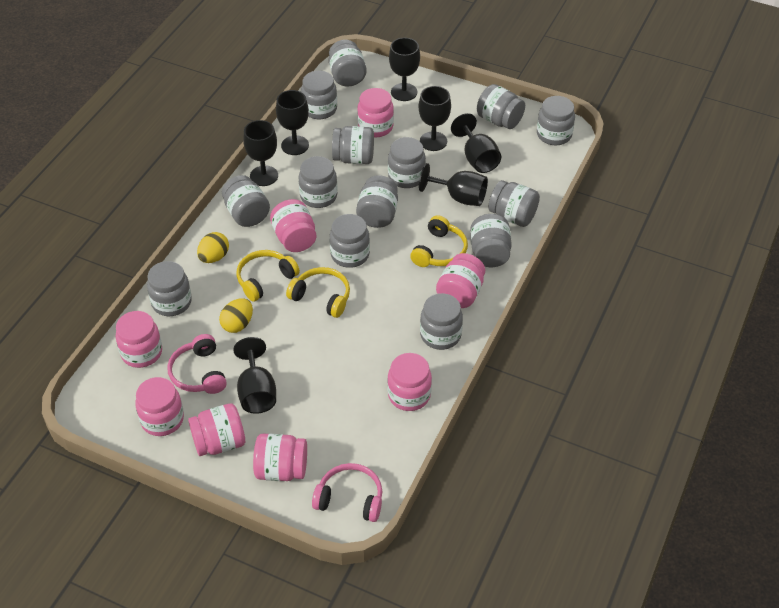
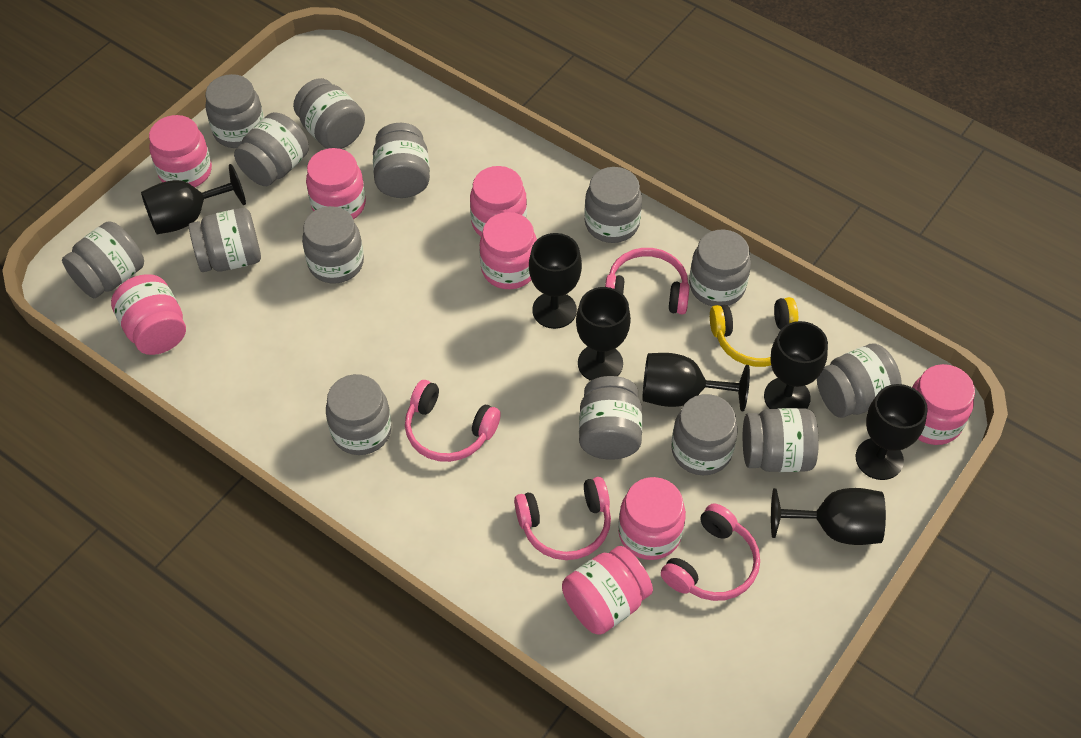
pink headphones: [167,334,227,394] [312,463,382,522] = 2 -> [405,380,501,462] [514,477,611,560] [605,248,690,315] [661,503,760,601] = 4
yellow egg: [197,232,229,263] [219,298,253,333] = 2 -> none = 0
yellow headphones: [236,250,300,302] [286,267,350,318] [410,215,468,267] = 3 -> [710,297,798,367] = 1

